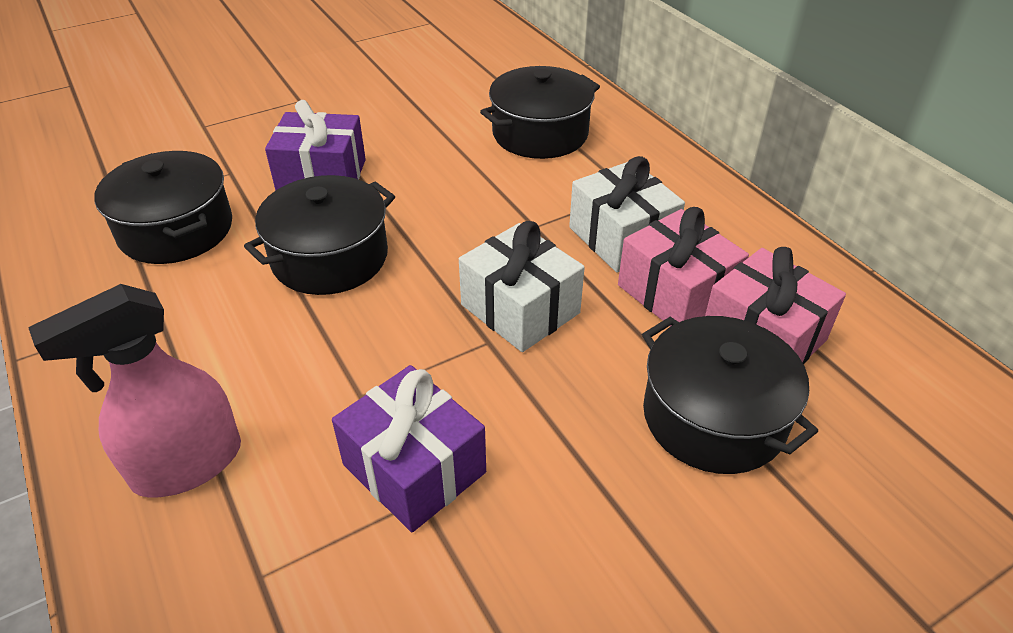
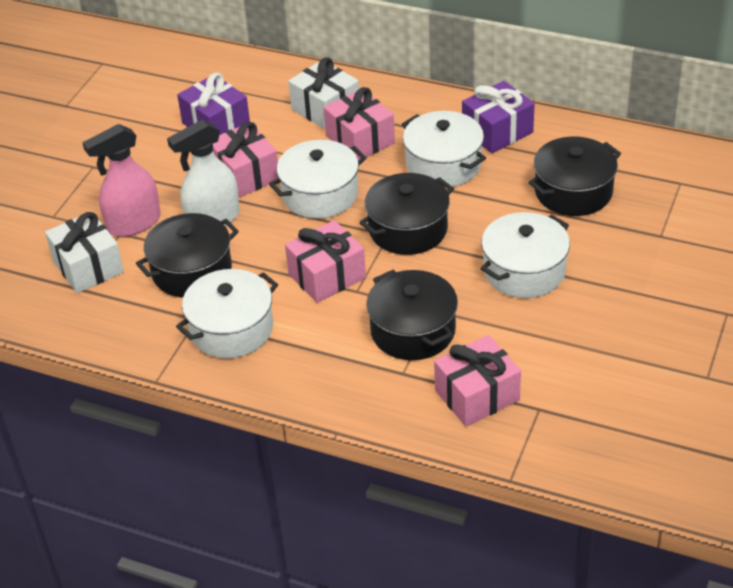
pink gift: [618,207,749,327] [705,247,846,364] = 2 -> [213,122,278,198] [285,220,366,303] [323,87,395,160] [434,335,521,426] = 4
white pot: none = 0 -> [176,269,278,358] [269,140,366,219] [402,111,486,188] [481,212,570,298] = 4
white spray bottle: none = 0 -> [167,120,240,226] = 1

